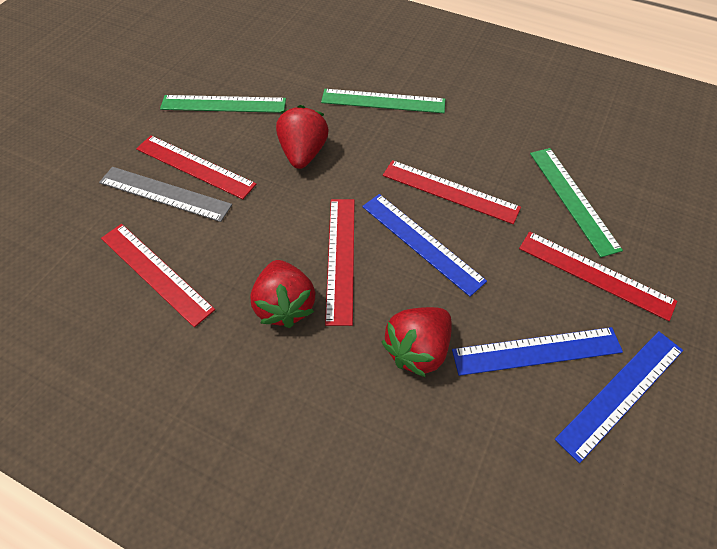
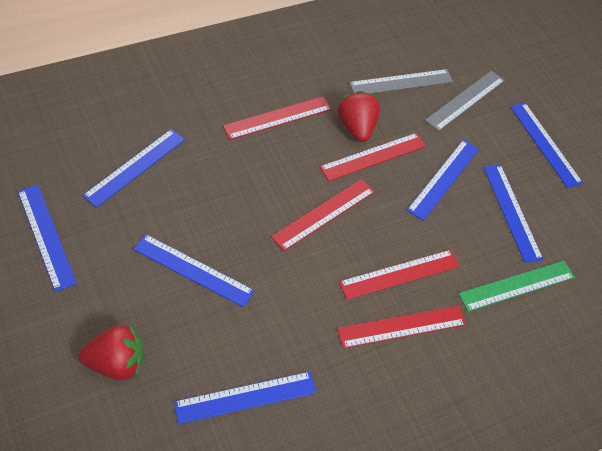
blue ruler: [362,194,487,297] [452,327,623,376] [554,331,683,463] = 3 -> [18,185,77,292] [82,129,185,208] [133,234,255,307] [174,372,316,424] [407,140,479,221] [483,164,543,263] [510,103,583,188] = 7
green ruler: [160,95,286,113] [321,89,445,113] [530,148,623,257] = 3 -> [458,261,575,312] = 1
grey ruler: [99,167,232,222] = 1 -> [349,69,453,94] [425,71,505,131] = 2
red strawberry: [250,260,315,328] [276,105,329,169] [382,307,452,377] = 3 -> [79,325,144,380] [337,91,380,142] = 2

